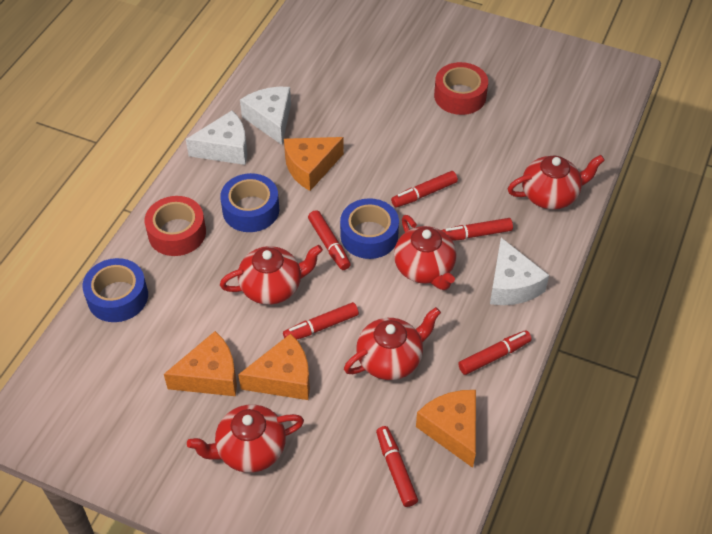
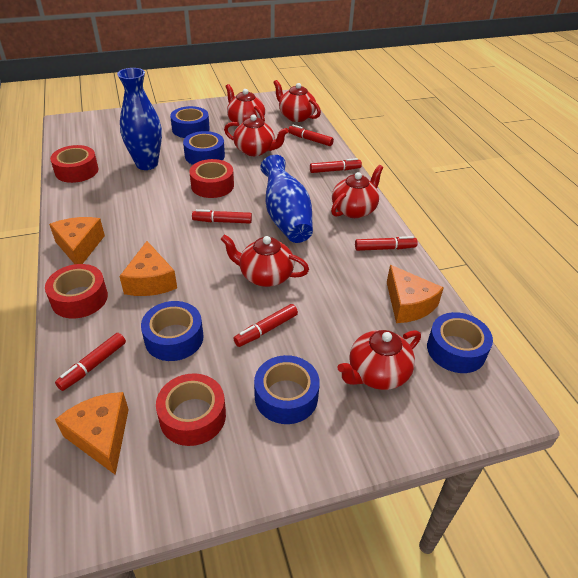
blue tape: [83,258,148,322] [220,173,279,232] [340,198,399,259] = 3 -> [141,301,204,361] [170,106,210,138] [183,131,225,165] [254,355,320,424] [427,312,493,373] = 5
blue vase: none = 0 -> [117,68,162,170] [261,155,313,243] = 2
red tape: [145,196,206,256] [434,62,488,115] = 2 -> [45,264,108,319] [50,145,98,183] [156,373,226,446] [189,159,234,198] = 4
red teapot: [187,405,304,473] [220,245,323,305] [344,307,441,380] [394,215,456,290] [508,155,605,209] = 5 -> [221,234,309,287] [224,114,289,156] [225,84,265,125] [273,80,321,122] [331,165,383,218] [337,330,421,390] = 6
white cheese: [186,111,247,165] [240,87,291,145] [490,238,549,305] = 3 -> none = 0

